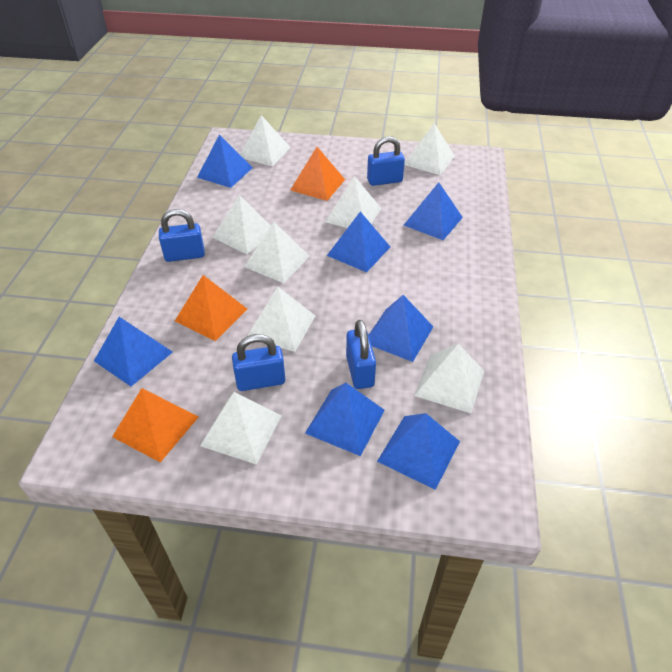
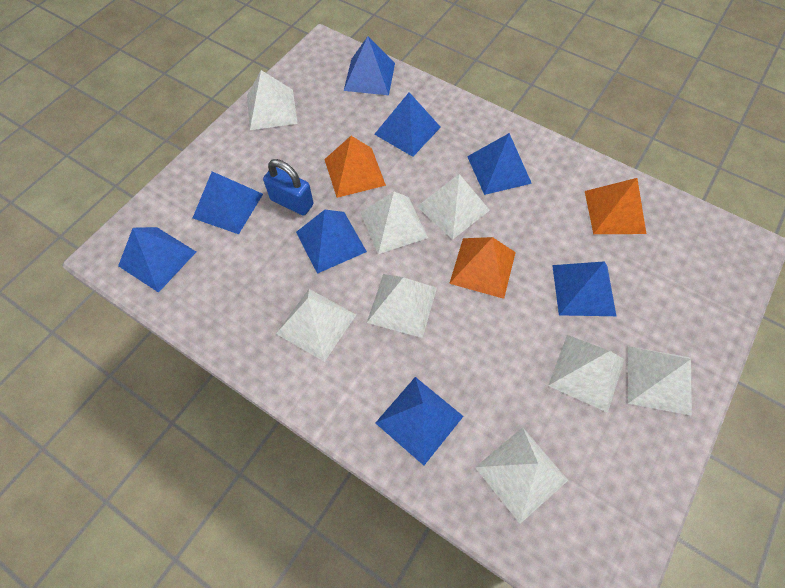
blue padlock: [159,209,205,262] [232,334,285,391] [346,320,376,389] [367,136,405,186] = 4 -> [263,159,314,216] = 1
blue pyramid: [94,317,173,386] [197,134,253,188] [305,383,385,456] [327,212,390,272] [369,295,433,362] [377,413,460,490] [404,182,463,240] = 7 -> [118,227,196,293] [193,171,263,234] [296,210,367,274] [344,36,395,95] [374,92,441,157] [376,377,464,465] [467,133,532,195] [552,261,616,316] = 8

